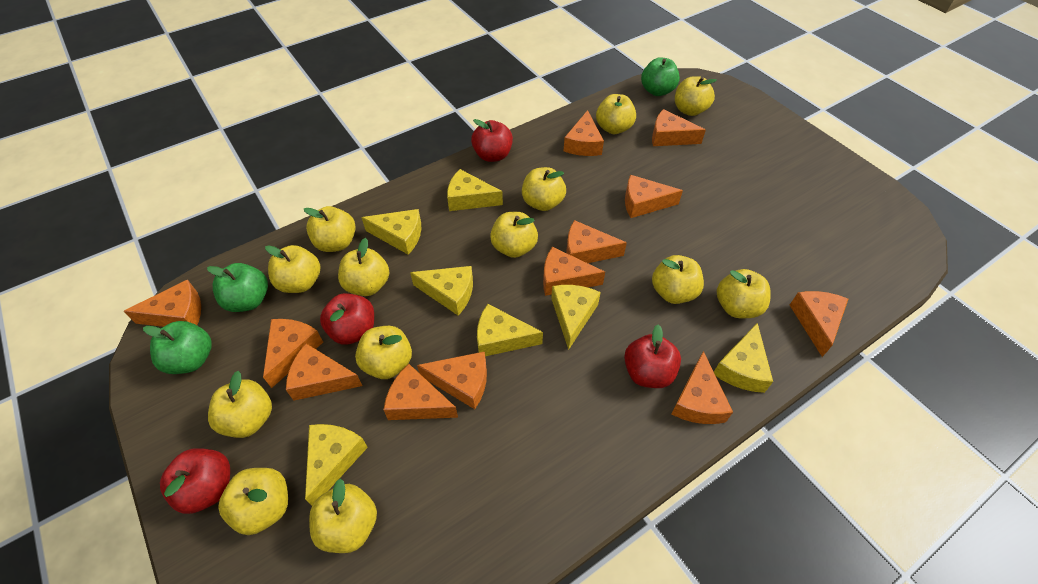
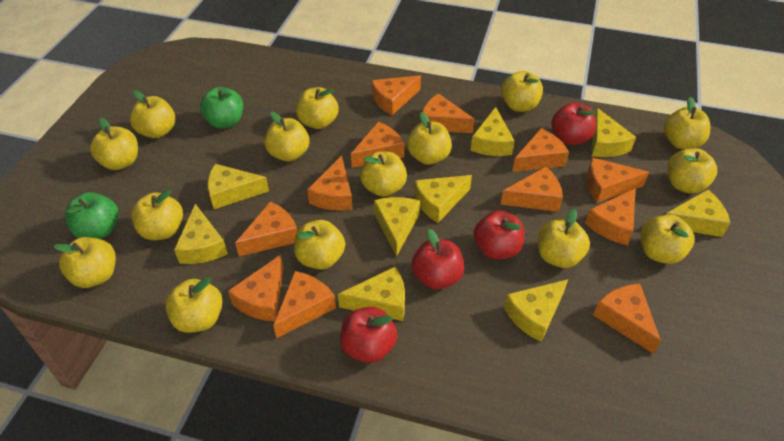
green apple: [143,321,212,374] [207,263,268,312] [641,57,680,96] = 3 -> [65,192,119,239] [200,87,243,129] = 2
yellow apple: [208,371,272,438] [218,468,288,535] [265,245,320,293] [304,206,356,252] [309,478,377,553] [338,238,389,296] [355,326,412,379] [490,212,538,258] [522,167,566,211] [596,94,636,134] [652,255,704,304] [675,76,717,116] [717,269,771,318] = 13 -> [54,237,116,288] [90,118,138,170] [130,90,175,138] [131,189,183,240] [165,277,223,333] [264,112,309,161] [294,220,345,270] [296,87,339,129] [360,151,407,197] [407,112,452,165] [501,71,543,112] [538,209,590,268] [640,215,694,264] [664,97,710,149] [667,148,717,193] = 15
yellow cheese: [305,424,368,506] [361,209,421,255] [410,266,473,316] [447,169,503,211] [477,304,543,356] [551,285,601,350] [714,323,773,393] = 7 -> [174,204,228,264] [208,164,269,209] [338,267,405,321] [374,197,420,257] [414,175,472,223] [470,107,515,156] [504,279,568,342] [592,108,636,157] [666,190,730,237] = 9

